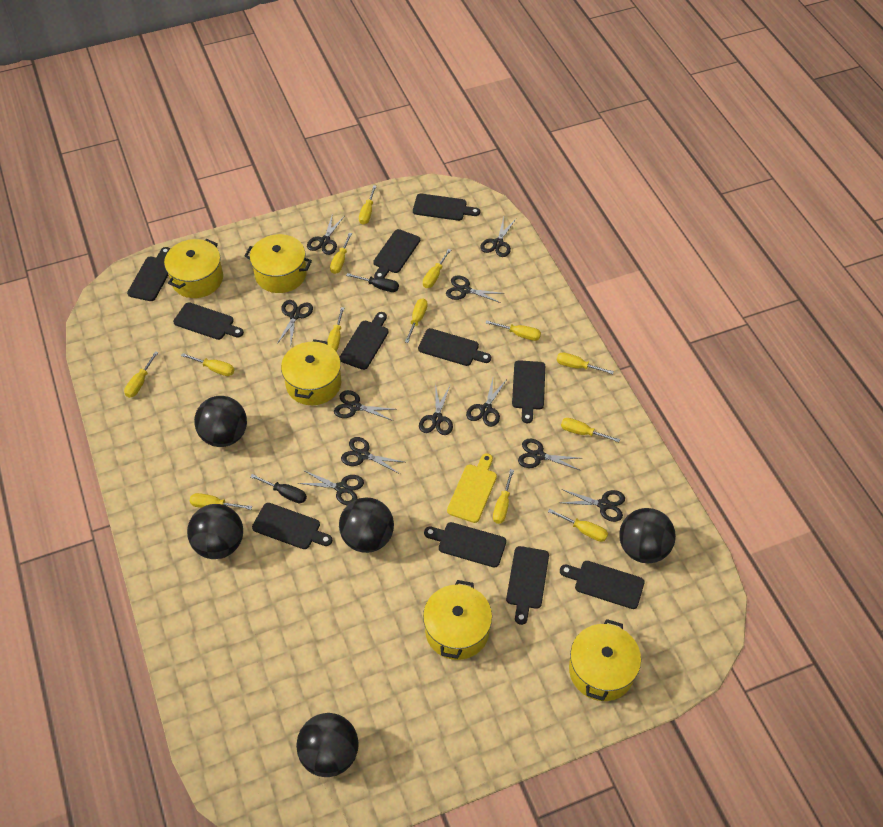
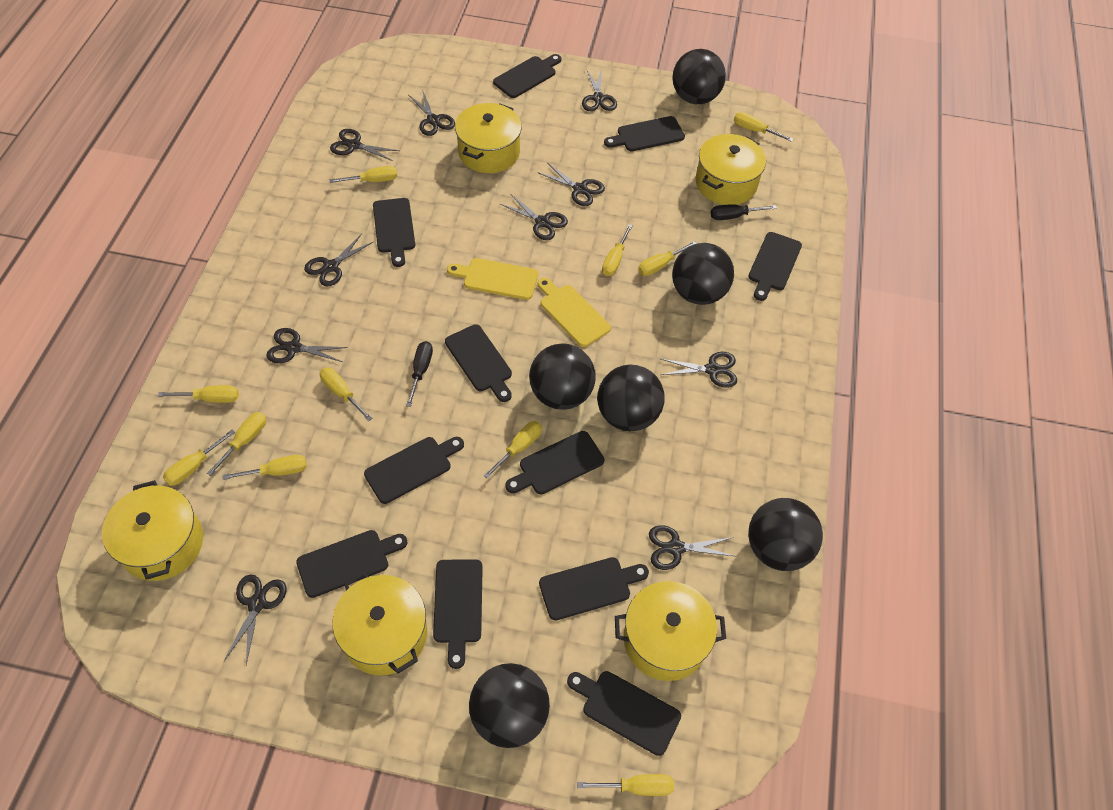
black ball: [187,504,243,559] [194,396,247,447] [296,713,359,777] [339,497,394,553] [619,508,676,563] = 5 -> [469,663,550,748] [529,343,596,410] [597,365,665,431] [672,49,726,104] [672,243,734,305] [748,498,823,571] = 6
black scissors: [277,300,313,344] [298,470,364,505] [307,213,344,255] [334,390,397,421] [341,437,404,474] [419,386,453,435] [446,276,505,303] [466,378,507,427] [480,217,516,257] [518,439,580,470] [561,489,625,522] = 11 -> [224,574,286,665] [266,328,348,363] [304,234,373,287] [330,129,400,161] [409,89,455,136] [500,194,568,240] [539,163,605,206] [582,68,617,111] [649,525,735,570] [661,352,737,388] = 10
yellow cutting board: [447,453,497,523] = 1 -> [447,258,538,300] [537,278,611,347] = 2
yellow screwdriver: [124,351,158,398] [181,353,234,376] [190,493,252,510] [327,307,344,351] [330,233,352,274] [359,185,377,225] [405,298,427,343] [423,249,451,288] [486,320,541,341] [493,469,514,524] [548,509,608,542] [557,352,614,374] [561,418,620,442] = 13 -> [158,385,239,403] [163,429,236,486] [207,412,266,476] [222,455,307,480] [320,368,373,421] [330,166,397,183] [483,421,542,479] [577,774,674,796] [602,224,633,276] [638,241,697,276] [734,112,793,142] = 11

